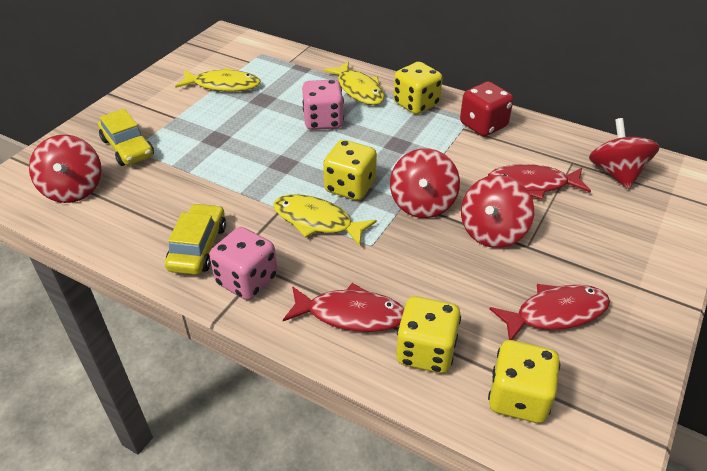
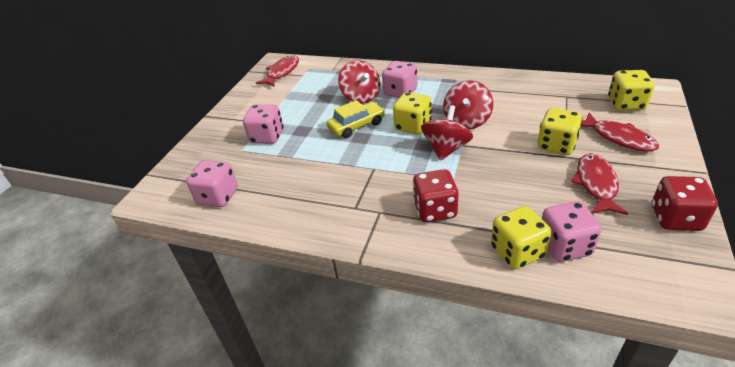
pink dice: [209,227,278,300] [302,79,344,130] = 2 -> [186,160,238,207] [243,105,284,144] [382,61,417,98] [542,201,602,262] = 4
red dice: [460,81,513,136] = 1 -> [413,169,458,222] [652,176,718,231] = 2
red spinning top: [29,135,102,203] [390,148,460,218] [461,175,534,248] [589,118,660,189] = 4 -> [338,60,381,104] [421,105,473,161] [443,80,493,130] = 3
yellow car: [98,109,154,166] [165,203,226,275] = 2 -> [326,100,385,138] = 1
yellow fish: [175,68,261,92] [273,194,377,246] [323,61,385,105] = 3 -> none = 0

